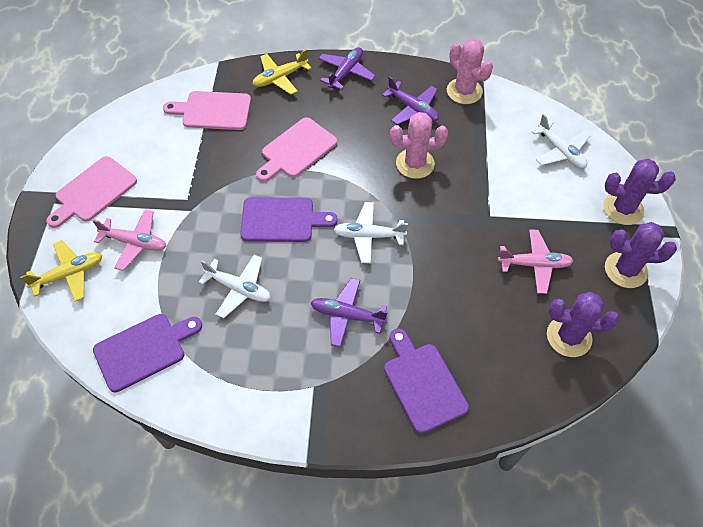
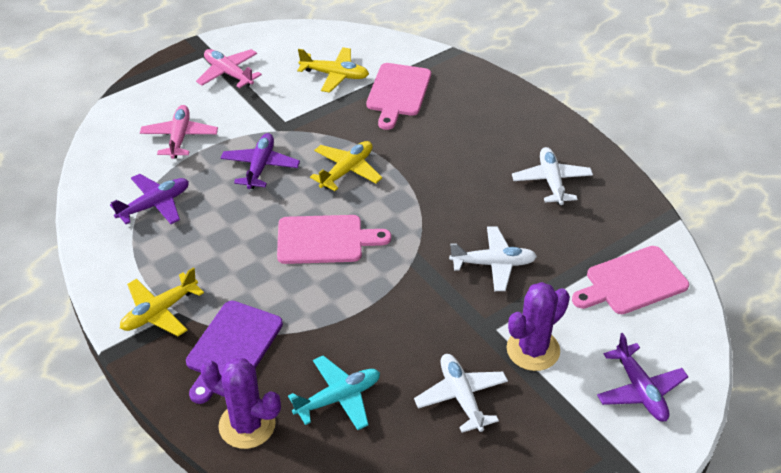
pink cactus: [390,112,448,179] [447,38,493,104] = 2 -> none = 0
purple cactus: [547,292,619,357] [603,159,676,225] [605,222,677,288] = 3 -> [200,358,281,449] [507,282,570,371] = 2
purple cutting board: [93,314,202,392] [240,197,338,242] [384,328,469,434] = 3 -> [186,301,283,404] = 1
turquoise plane: none = 0 -> [288,355,380,430] = 1
yellow plane: [20,240,102,301] [253,49,312,95] = 2 -> [120,267,204,336] [297,47,369,93] [310,141,382,191] = 3

